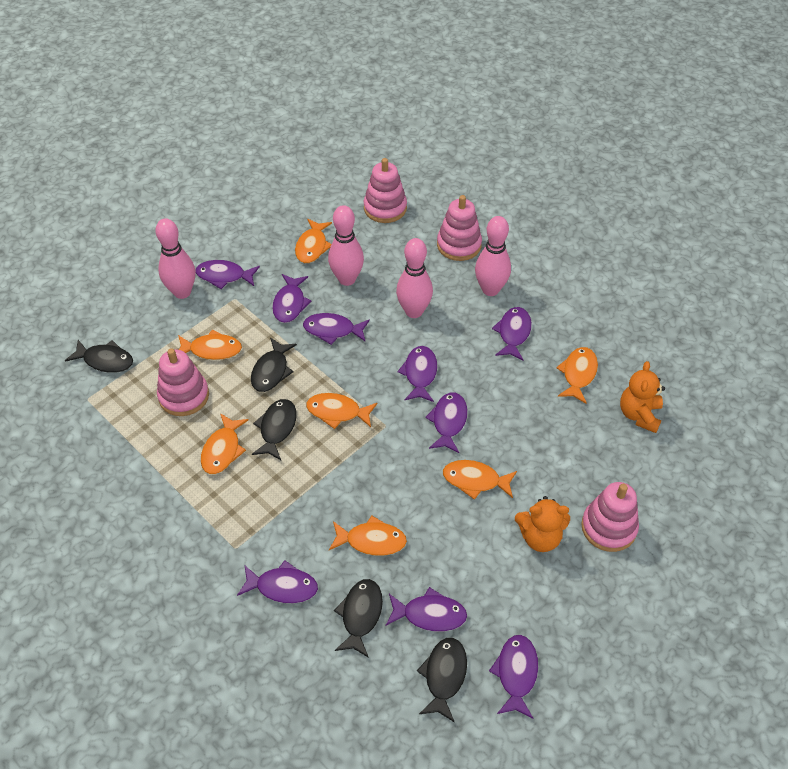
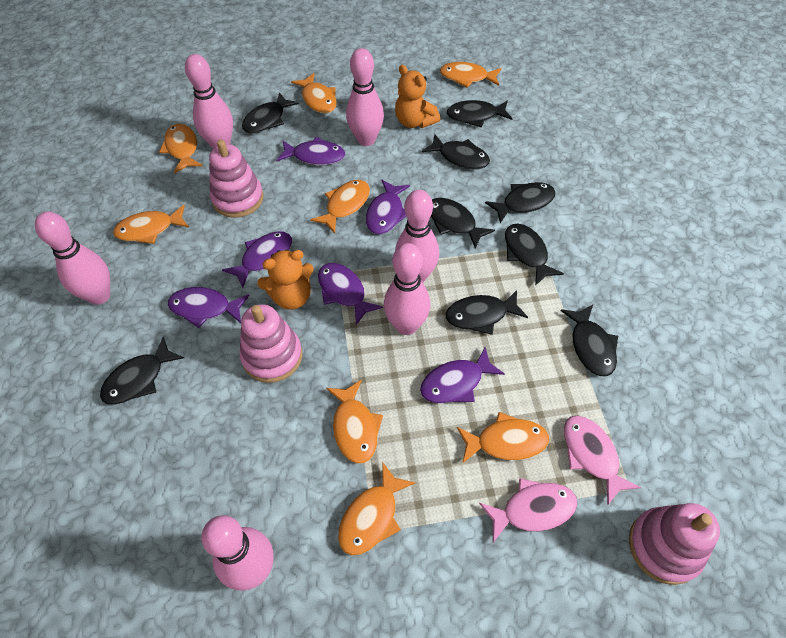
black fish: [65,340,133,373] [251,338,297,392] [252,399,297,460] [334,579,383,658] [417,638,467,723] = 5 -> [100,337,184,405] [242,92,299,133] [422,134,490,169] [431,198,495,249] [446,290,528,335] [447,100,512,128] [485,182,556,223] [505,224,564,286] [561,305,618,376] = 9
orange fish: [178,329,242,360] [201,413,248,474] [295,219,332,263] [306,393,377,429] [329,515,407,556] [443,460,517,500] [556,347,598,404] = 7 -> [113,205,189,244] [159,124,203,173] [291,73,337,114] [310,180,370,234] [326,380,383,463] [338,463,416,555] [440,62,502,88] [457,412,549,464] = 8
pink bowling pin: [155,218,195,299] [328,205,364,286] [396,238,433,318] [475,216,511,296] = 4 -> [35,211,110,305] [185,54,233,149] [201,515,273,590] [346,48,384,146] [384,243,430,335] [395,190,439,283] = 6
pink fish: none = 0 -> [479,478,577,543] [564,416,641,506] = 2
pink stacking toy: [157,348,209,416] [364,158,407,223] [437,195,482,261] [581,482,639,552] = 4 -> [209,140,263,218] [240,304,302,383] [629,503,720,585] = 3
purple fish: [195,260,260,289] [237,560,318,603] [272,274,311,323] [303,313,370,345] [386,587,467,631] [397,346,438,402] [425,392,468,453] [489,635,538,719] [492,307,532,360] = 9 -> [168,287,249,328] [222,231,292,288] [276,137,345,165] [318,263,383,325] [366,180,410,234] [420,347,505,403] = 6

